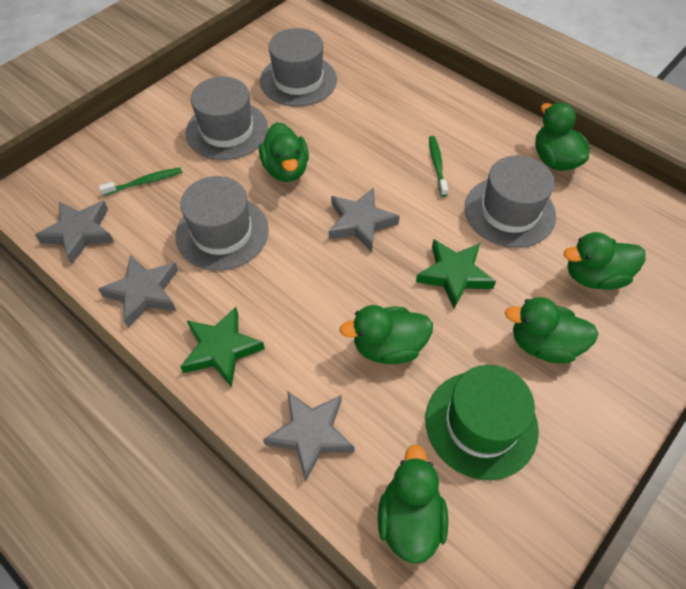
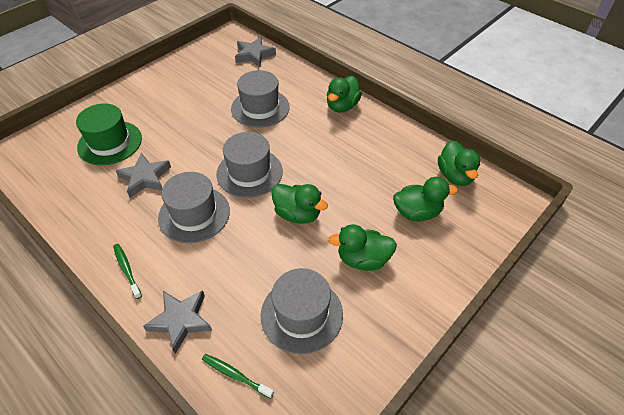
green duck: [259,122,309,182] [339,305,433,364] [378,445,448,564] [505,297,598,364] [535,103,590,171] [564,232,646,290] = 6 -> [271,184,328,224] [327,76,362,112] [328,224,397,271] [393,177,458,222] [438,140,480,186] = 5
green star: [180,307,265,387] [416,239,496,309] = 2 -> none = 0
grey star: [35,201,114,264] [98,255,178,328] [263,391,355,481] [329,187,400,252] = 4 -> [116,153,171,198] [143,290,212,354] [235,37,276,67] = 3

